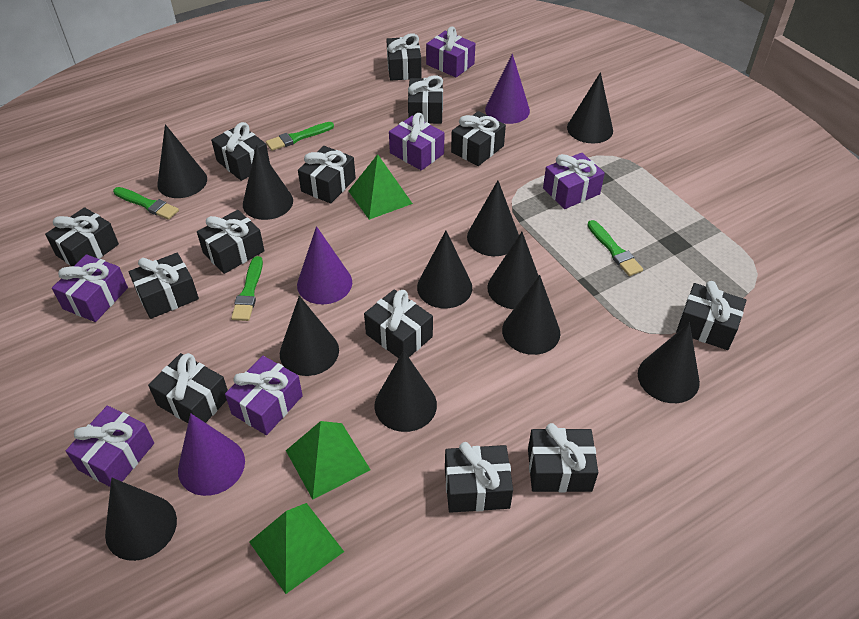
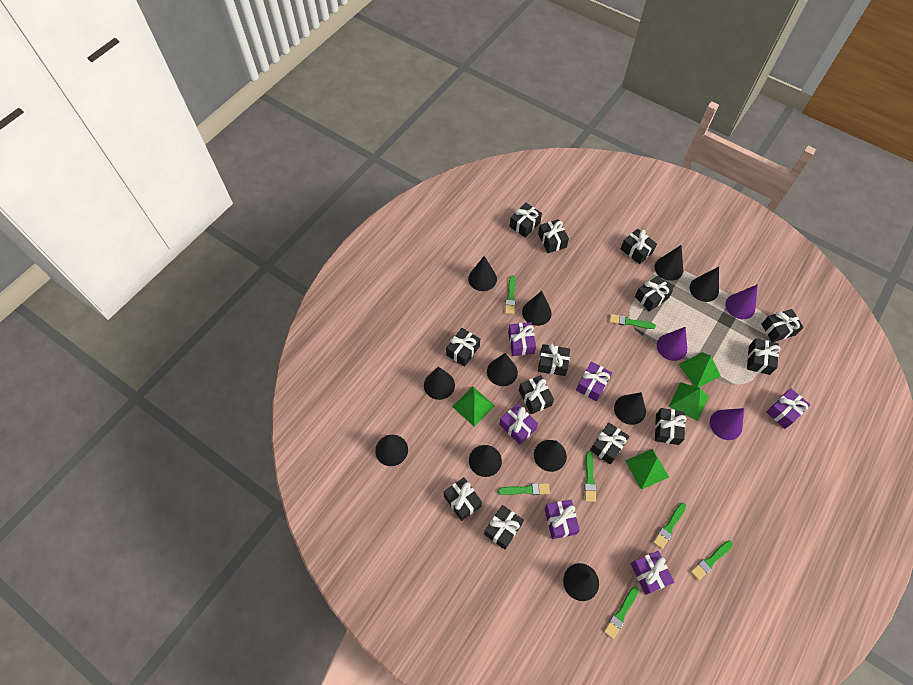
green brush: [113,187,179,220] [231,256,263,321] [266,122,334,151] [587,220,643,276] = 4 -> [498,483,550,495] [505,275,516,314] [584,451,596,502] [604,586,639,639] [609,314,656,329] [653,503,686,549] [691,540,733,581] = 7
green pyramid: [249,503,344,594] [286,421,371,500] [349,154,413,220] = 3 -> [452,387,495,427] [626,449,669,490] [669,382,709,421] [679,352,720,388] = 4

